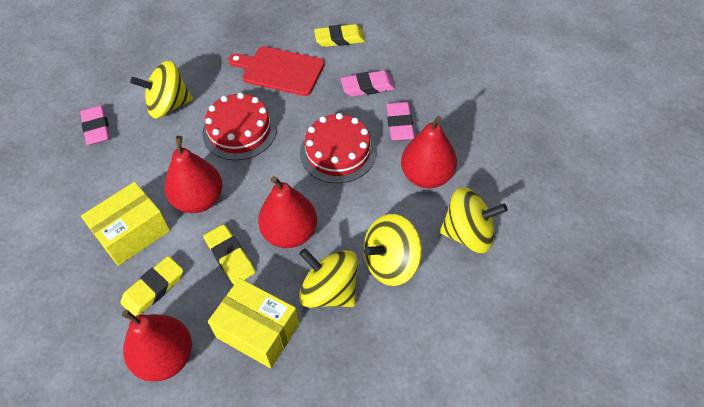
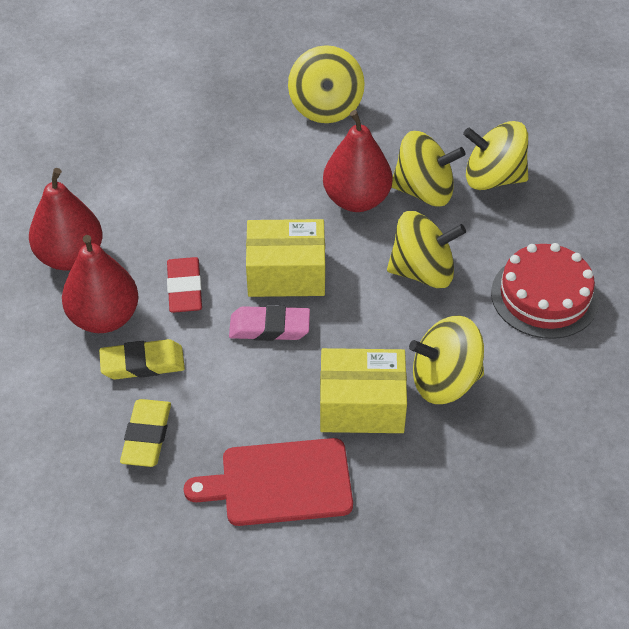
pink eraser: [80,105,110,145] [341,71,395,97] [386,102,414,140] = 3 -> [229,305,310,341] = 1
red cake: [202,93,277,160] [300,113,376,183] = 2 -> [491,243,599,339] = 1
red eraser: none = 0 -> [167,257,202,313] = 1
red pear: [122,310,192,382] [165,136,222,213] [258,176,317,248] [401,116,457,189] = 4 -> [29,168,103,271] [62,235,139,333] [323,110,392,212] = 3
yellow eraser: [120,256,183,316] [203,224,255,284] [314,24,365,47] = 3 -> [99,339,185,380] [120,399,171,467] = 2
yellow spinning top: [130,61,193,118] [299,248,358,308] [364,214,422,286] [440,187,507,253] = 4 -> [288,45,365,123] [387,211,466,288] [392,131,465,207] [409,315,484,404] [463,121,528,190] = 5

